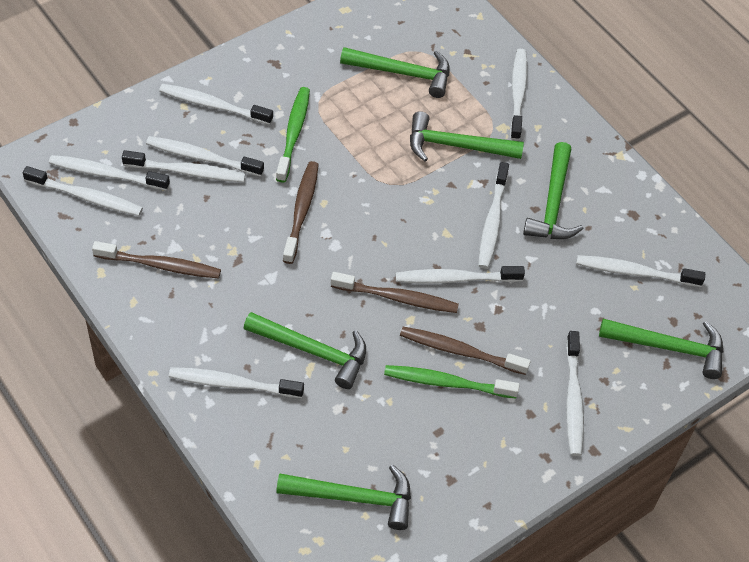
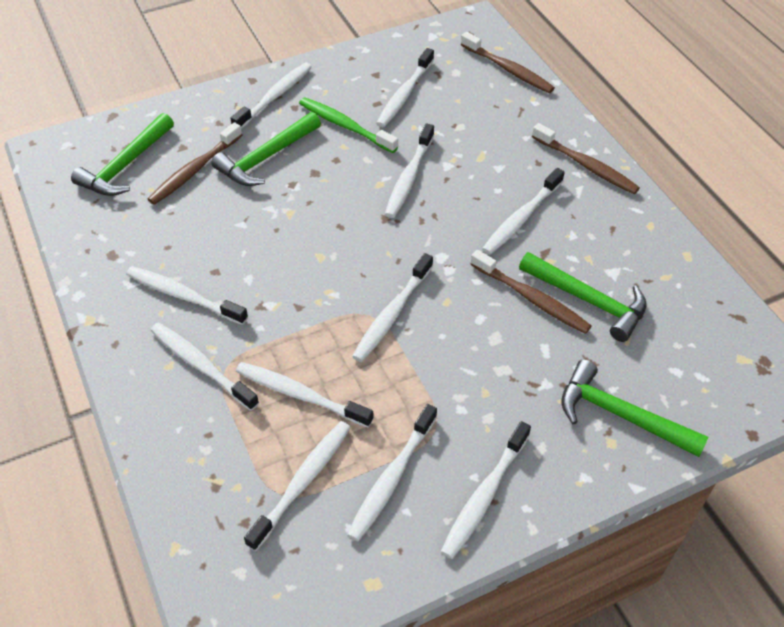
green hammer: [244,312,366,389] [276,465,411,530] [340,47,450,98] [410,111,524,162] [523,142,583,239] [599,319,723,379] = 6 -> [71,113,174,196] [211,112,321,186] [519,252,647,342] [561,360,708,457] = 4
green toothbrush: [276,87,310,183] [384,365,520,399] = 2 -> [299,97,398,153] = 1

